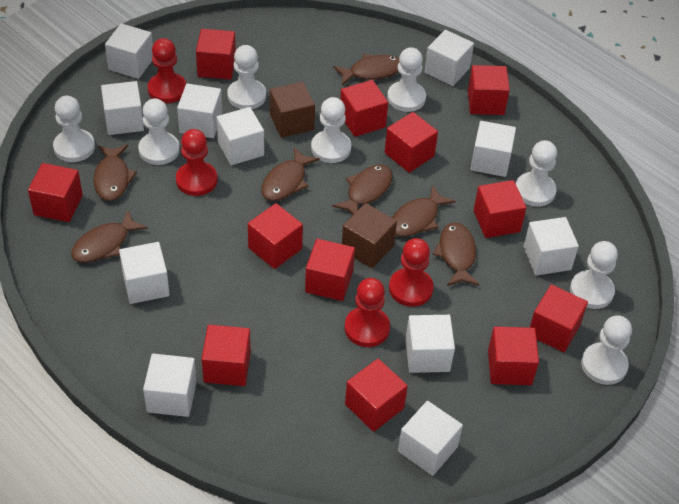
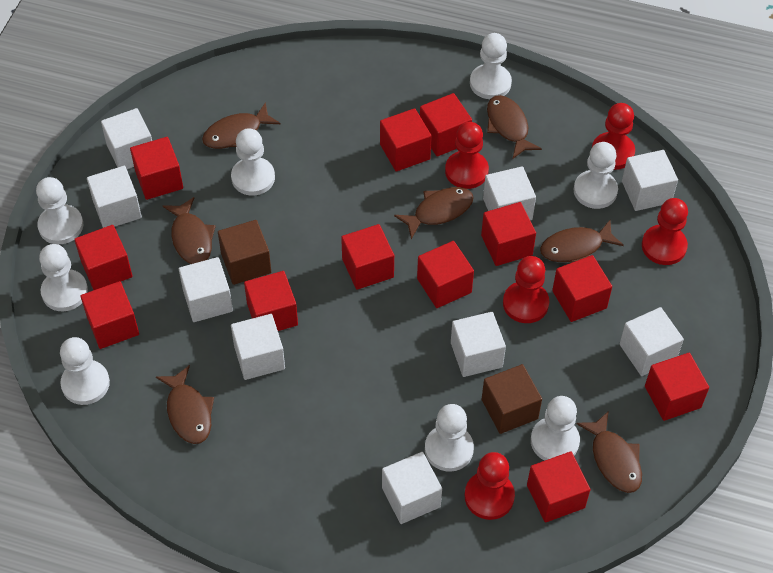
red pawn: [147,38,186,103] [176,129,218,196] [345,278,390,347] [389,238,434,307] = 4 -> [445,122,489,189] [465,452,515,520] [503,256,549,323] [592,103,635,170] [642,198,688,265] = 5
white cube: [101,81,144,135] [105,23,153,79] [119,242,170,304] [143,354,197,417] [177,83,222,138] [216,107,264,165] [398,401,463,476] [405,315,455,373] [425,30,474,86] [470,121,516,177] [523,217,579,275] = 11 -> [87,166,142,228] [101,108,152,169] [179,257,233,322] [231,314,285,380] [382,452,442,524] [451,312,506,377] [483,166,536,220] [620,307,684,376] [622,150,678,211] = 9

